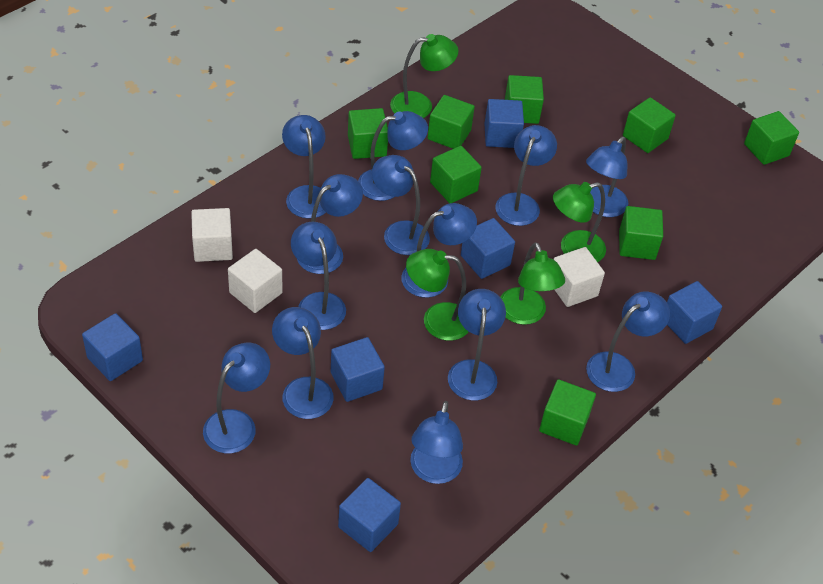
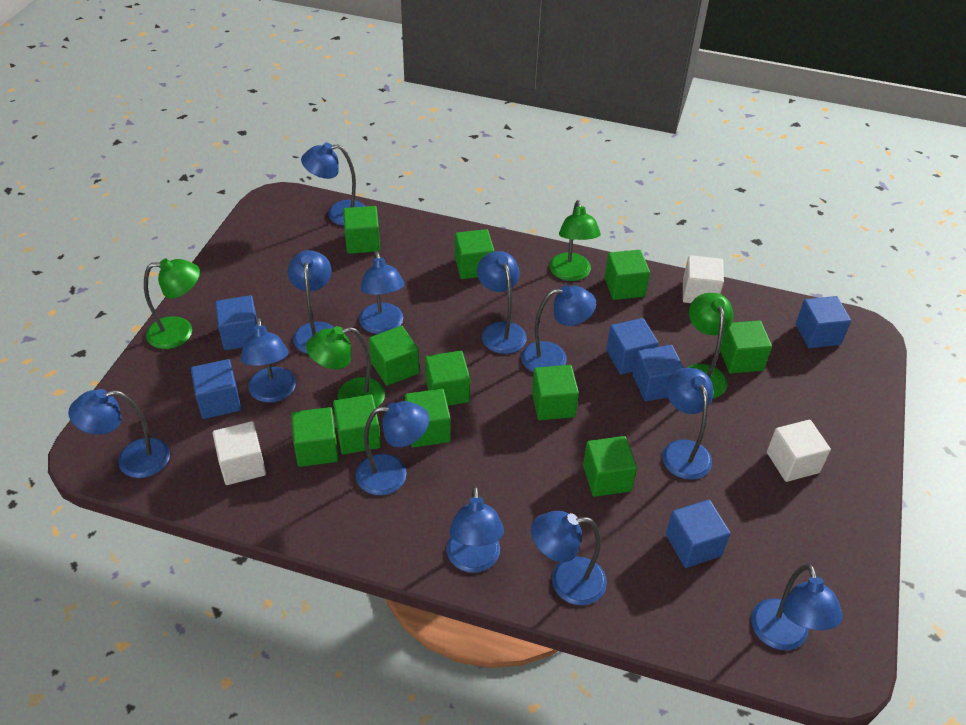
blue lamp: [203,343,270,453] [272,307,334,419] [282,115,326,218] [291,222,346,330] [297,174,363,274] [358,111,428,201] [372,155,430,255] [401,203,477,298] [410,401,463,484] [448,289,506,400] [495,125,557,226] [586,137,628,217] [586,292,670,392] = 13 -> [68,389,170,478] [241,318,296,403] [287,250,334,354] [301,143,365,226] [356,401,429,495] [359,251,405,334] [446,486,504,573] [477,251,527,354] [521,285,596,373] [531,511,607,605] [662,367,713,480] [751,564,843,650] = 12
green cube: [348,108,388,159] [428,95,475,149] [430,146,482,203] [505,75,544,124] [539,379,596,446] [619,206,663,260] [623,97,676,153] [744,111,799,165] = 8 -> [291,407,339,467] [333,394,381,454] [343,206,380,254] [369,326,419,386] [405,389,451,447] [425,351,470,406] [455,229,495,279] [532,365,579,420] [583,436,637,497] [605,250,650,300] [720,321,772,373] = 11

